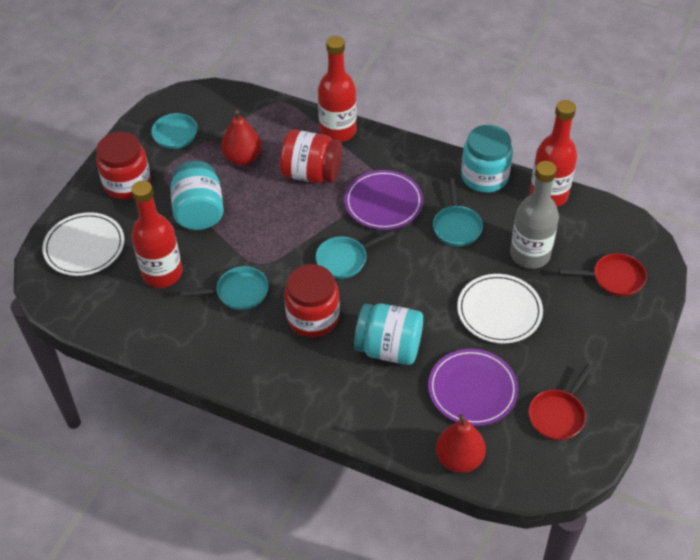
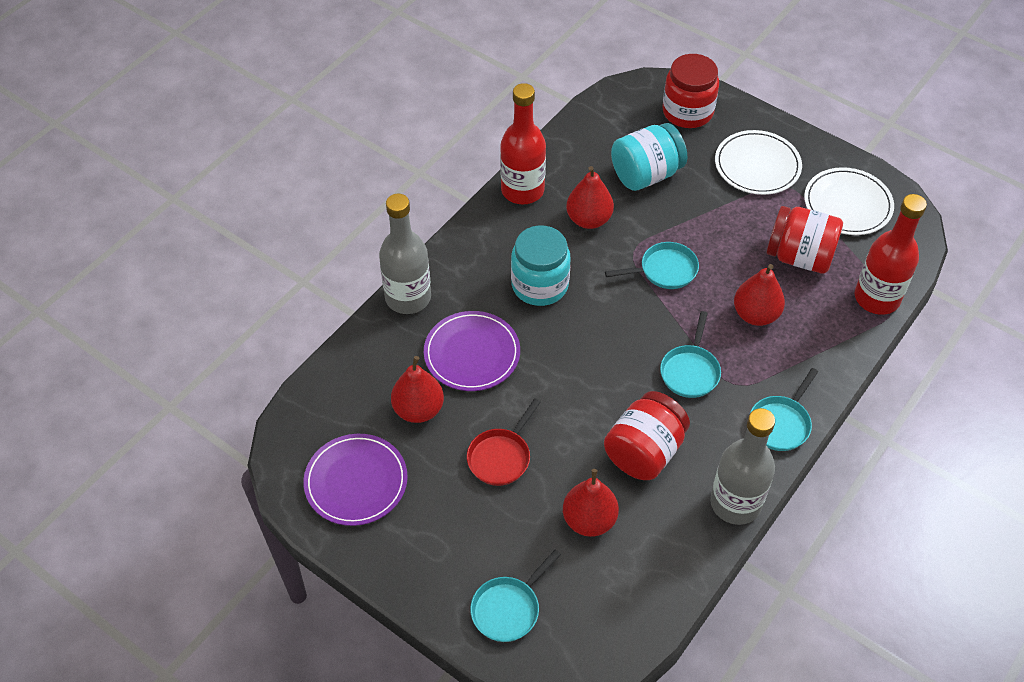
grey bottle: [510,161,559,269] = 1 -> [379,194,431,314] [710,408,775,525] = 2
red bottle: [131,181,182,288] [318,36,357,142] [530,100,577,207] = 3 -> [500,83,546,205] [854,194,927,315] = 2
red pan: [529,364,593,440] [559,253,647,297] = 2 -> [467,398,541,486] = 1
red pear: [221,110,262,165] [436,414,486,473] = 2 -> [391,356,444,423] [563,469,619,537] [566,166,614,229] [734,264,785,326] = 4
turquoise jar: [170,161,224,230] [354,303,423,365] [461,125,513,193] = 3 -> [511,225,570,306] [611,123,687,191] = 2

